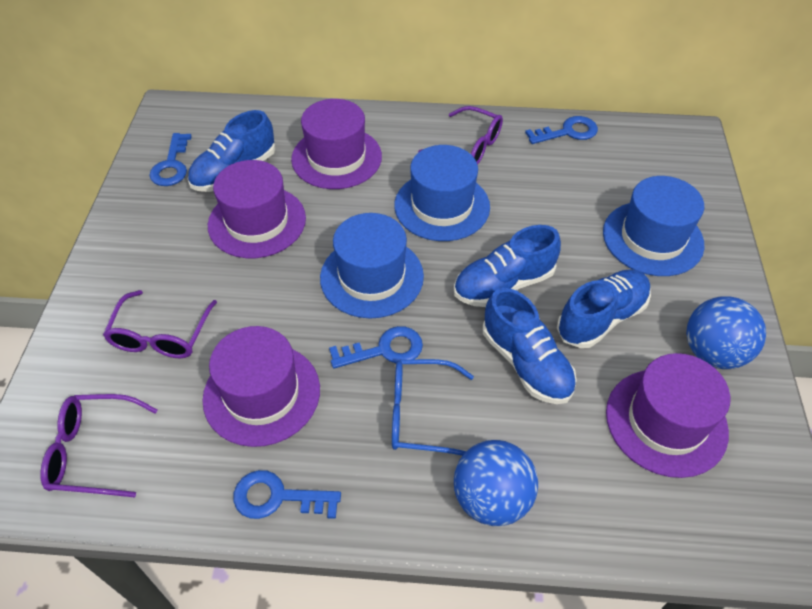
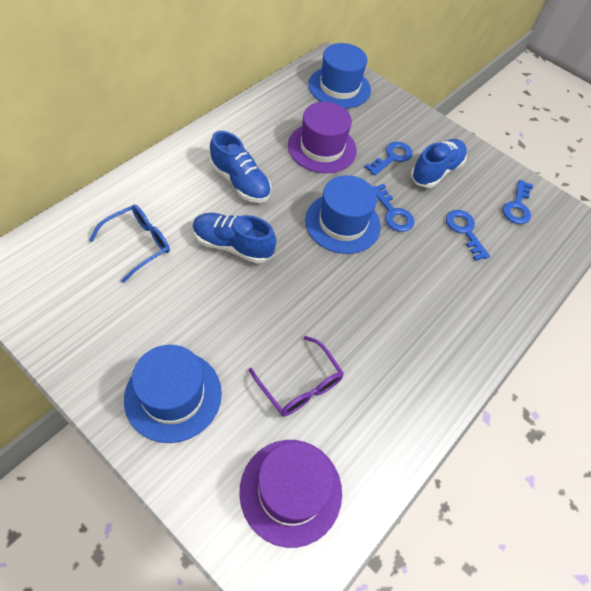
blue ball: [454,440,538,526] [686,296,766,369] = 2 -> none = 0
blue shoe: [188,110,275,192] [454,225,561,307] [483,288,577,404] [557,269,651,348] = 4 -> [192,213,276,264] [210,131,271,203] [411,139,467,188] = 3
purple glasses: [40,394,158,497] [103,290,217,358] [418,106,503,165] = 3 -> [249,336,344,416] = 1
purple hat: [202,326,320,447] [208,160,306,258] [291,99,382,189] [606,353,730,478] = 4 -> [239,440,342,548] [288,102,357,173] = 2

